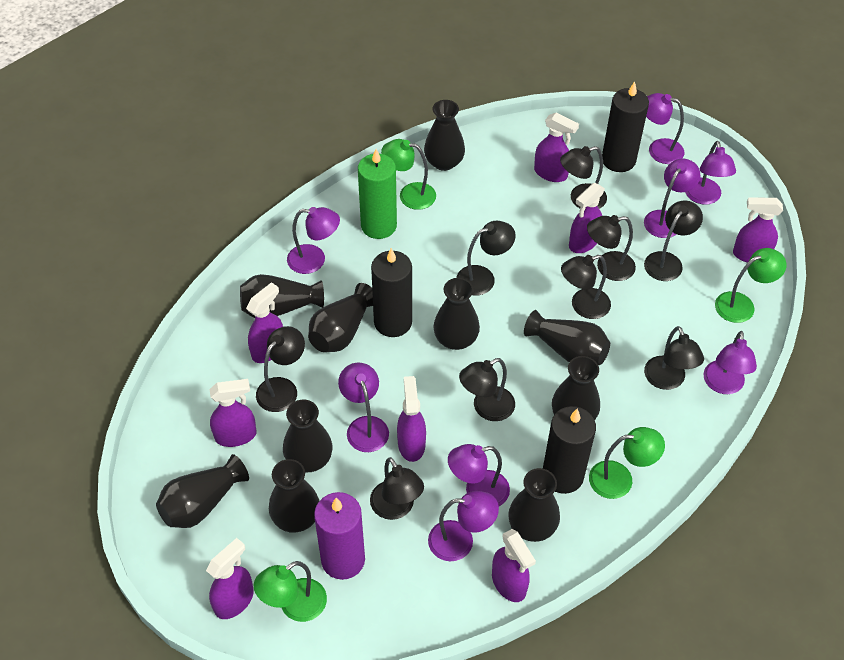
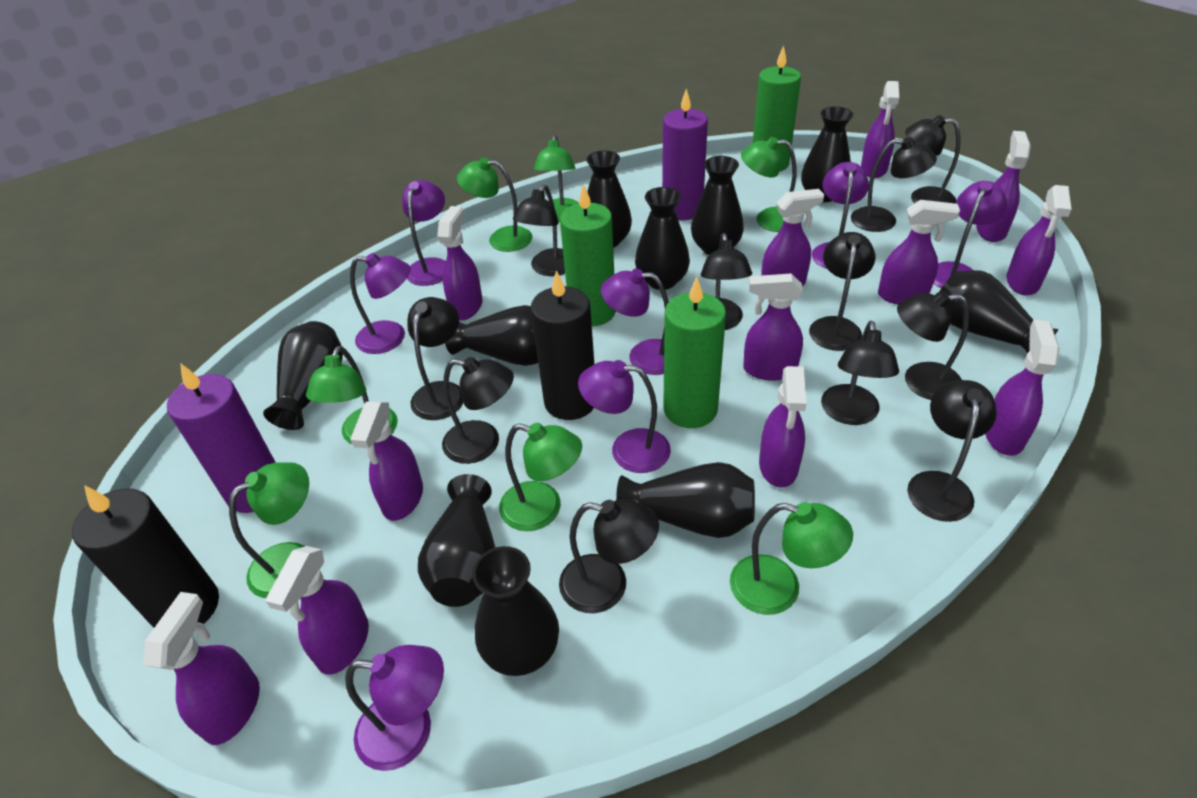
black candle: [371,248,412,337] [543,406,596,494] [602,81,649,172] = 3 -> [72,485,219,628] [531,270,594,420] = 2
black lamp: [256,326,305,412] [370,457,424,520] [456,221,516,295] [459,358,515,421] [560,146,607,209] [561,255,611,319] [587,215,636,281] [644,201,703,281] [644,326,704,390] = 9 -> [407,297,463,420] [442,357,514,464] [513,184,565,276] [559,499,659,613] [701,233,752,330] [809,232,875,351] [821,321,899,425] [851,137,937,232] [897,290,969,400] [905,115,960,204] [907,380,997,522] = 11
green candle: [358,149,397,239] = 1 -> [560,184,616,326] [663,277,726,428] [753,46,801,172] = 3
green lamp: [254,561,327,622] [381,139,436,210] [589,427,665,499] [715,248,786,323] = 4 -> [229,462,309,598] [306,346,398,445] [457,157,532,252] [499,423,582,531] [533,135,579,222] [730,502,853,615] [741,137,797,232] = 7
purple candle: [314,492,365,580] = 1 -> [167,363,276,513] [662,89,708,220] = 2
purple lamp: [287,207,340,274] [338,362,389,452] [428,491,499,561] [448,444,510,506] [644,158,700,238] [646,93,685,164] [685,141,736,205] [704,331,757,394] = 8 -> [345,645,444,771] [350,253,411,354] [402,180,446,286] [578,360,671,473] [601,268,669,375] [812,162,869,269] [934,181,1008,288] = 7
purple spray bottle: [206,538,254,619] [209,379,256,447] [246,282,283,363] [397,376,426,462] [492,529,536,602] [534,112,579,182] [569,183,605,253] [733,197,783,263] = 8 -> [143,592,260,745] [265,546,369,675] [350,401,423,521] [437,206,483,320] [743,274,803,381] [759,366,807,488] [761,189,824,287] [861,81,899,178] [878,200,960,304] [976,131,1031,242] [985,320,1060,456] [1006,185,1072,296] = 12

